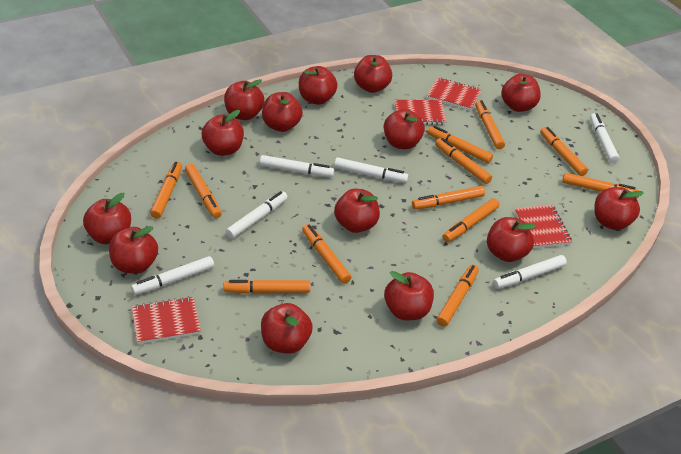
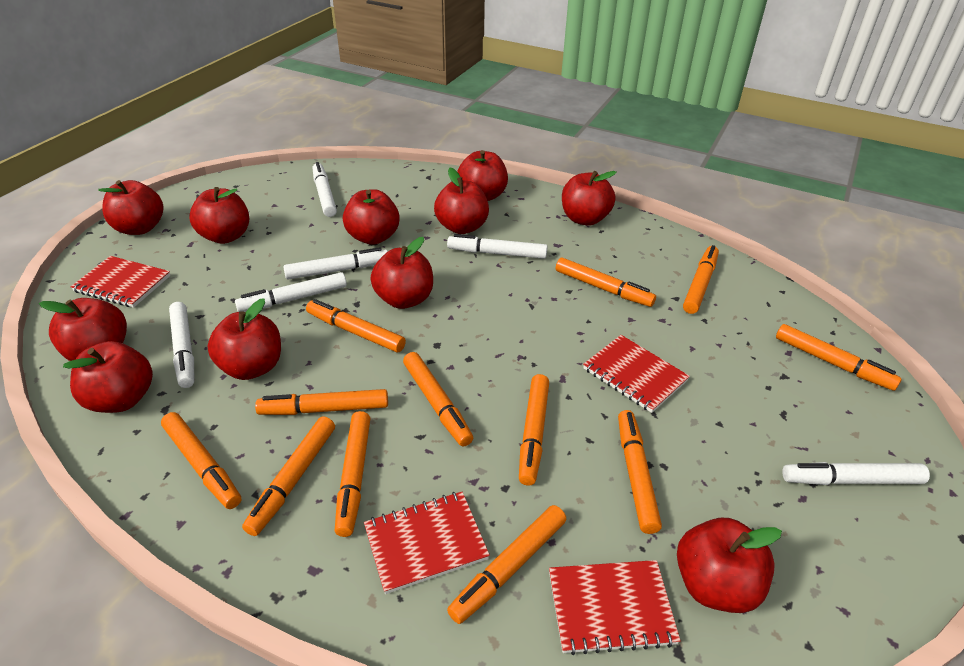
red apple: [83,193,131,244] [109,226,158,274] [202,110,244,156] [224,79,264,120] [261,303,313,354] [262,92,303,132] [299,66,338,105] [334,189,380,233] [354,55,392,93] [384,109,425,149] [384,271,434,320] [487,217,536,262] [501,74,541,112] [594,187,644,230] = 14 -> [39,298,127,361] [63,341,153,413] [98,180,163,235] [190,187,249,244] [208,298,281,380] [343,189,400,245] [371,237,433,309] [434,168,489,234] [457,150,508,201] [562,171,617,226] [677,518,782,613] = 11

